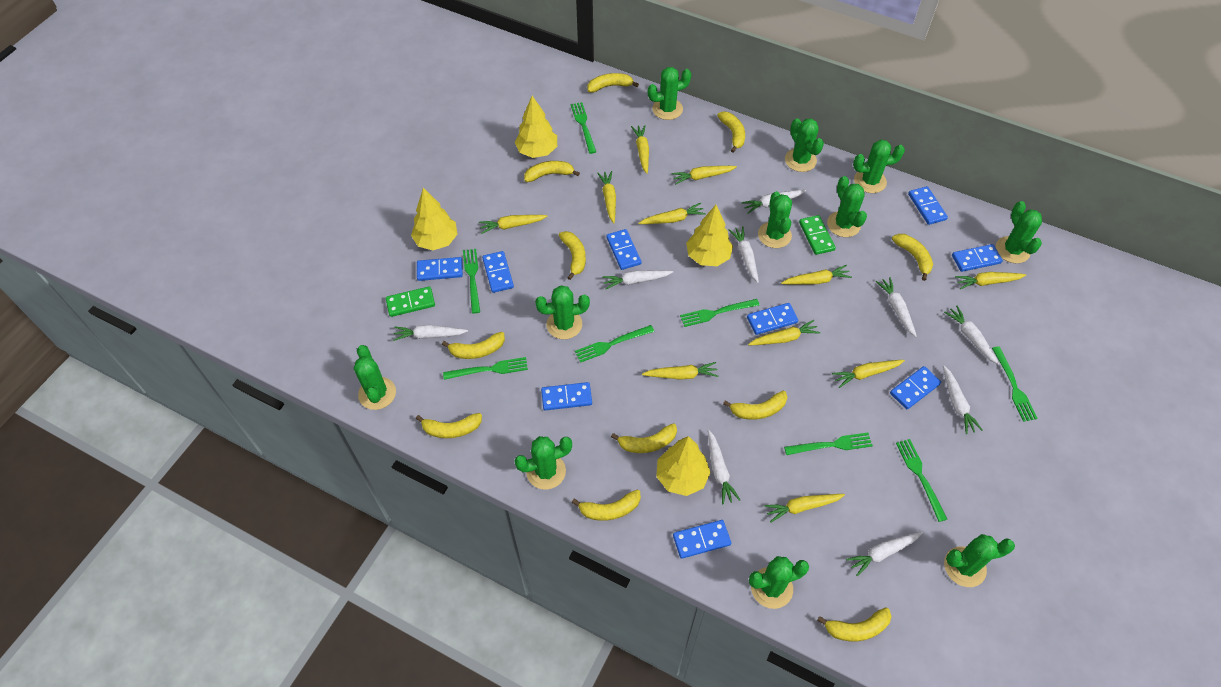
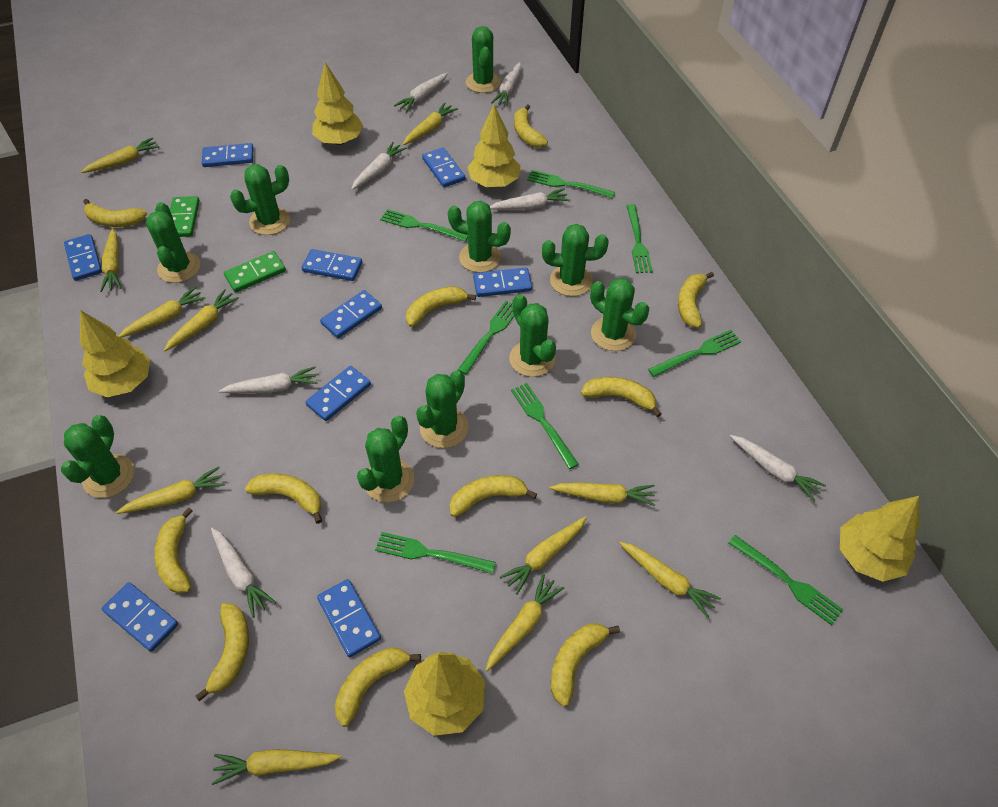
green cactus: [354,345,396,410] [515,436,572,490] [535,285,590,339] [648,67,692,120] [749,556,809,609] [758,191,792,248] [785,118,824,172] [827,176,867,237] [853,140,905,193] [944,534,1015,587] [996,201,1042,263] = 11 -> [61,415,134,498] [146,202,201,283] [230,164,290,235] [357,416,414,503] [416,370,469,448] [448,201,511,273] [466,26,501,93] [509,294,556,377] [542,224,609,296] [590,278,649,351] = 10
white carrot: [393,325,468,341] [602,270,673,290] [708,430,740,504] [729,226,759,283] [742,190,806,214] [846,532,923,576] [876,277,917,337] [943,365,983,434] [944,306,999,365] = 9 -> [211,528,276,618] [219,367,318,393] [351,142,407,190] [394,73,448,112] [490,188,570,210] [491,62,521,106] [730,435,826,501] = 7
yellow tree: [411,188,457,250] [514,96,557,158] [656,436,711,496] [686,205,733,266] = 4 -> [80,310,150,397] [312,62,363,145] [404,651,485,736] [467,105,521,187] [840,496,920,582] = 5

